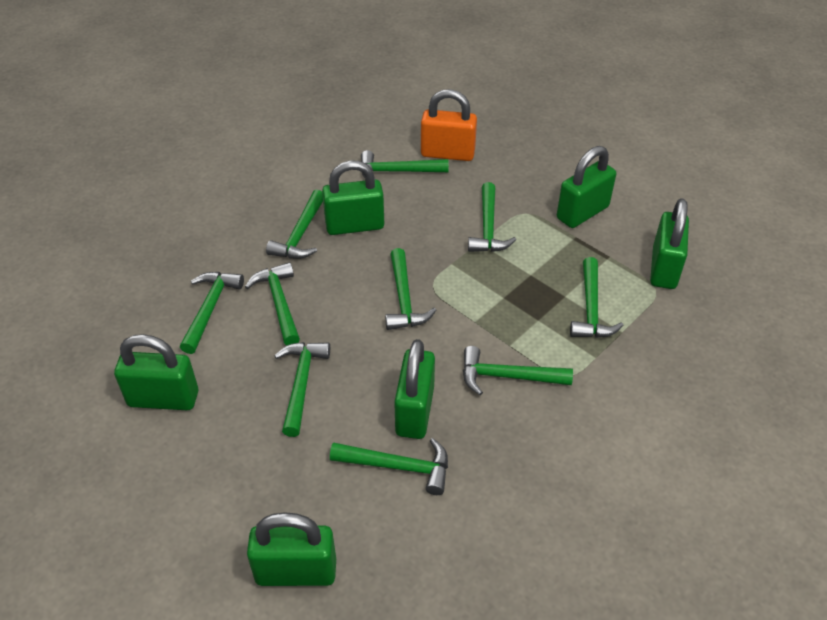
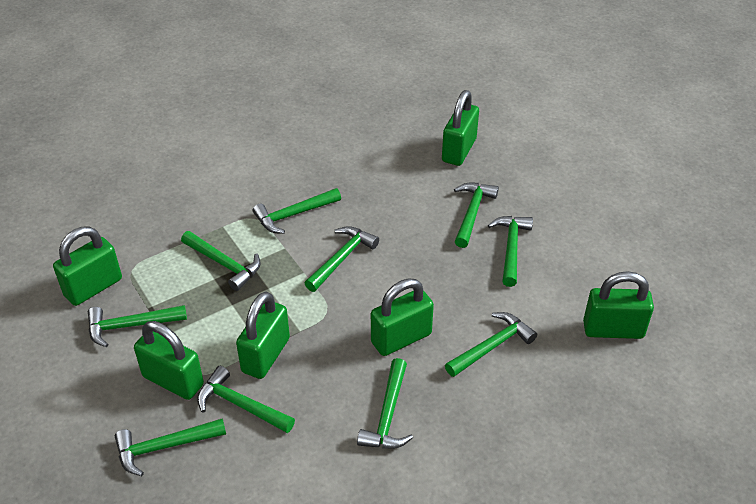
orange padlock: [421,89,477,161] = 1 -> none = 0

